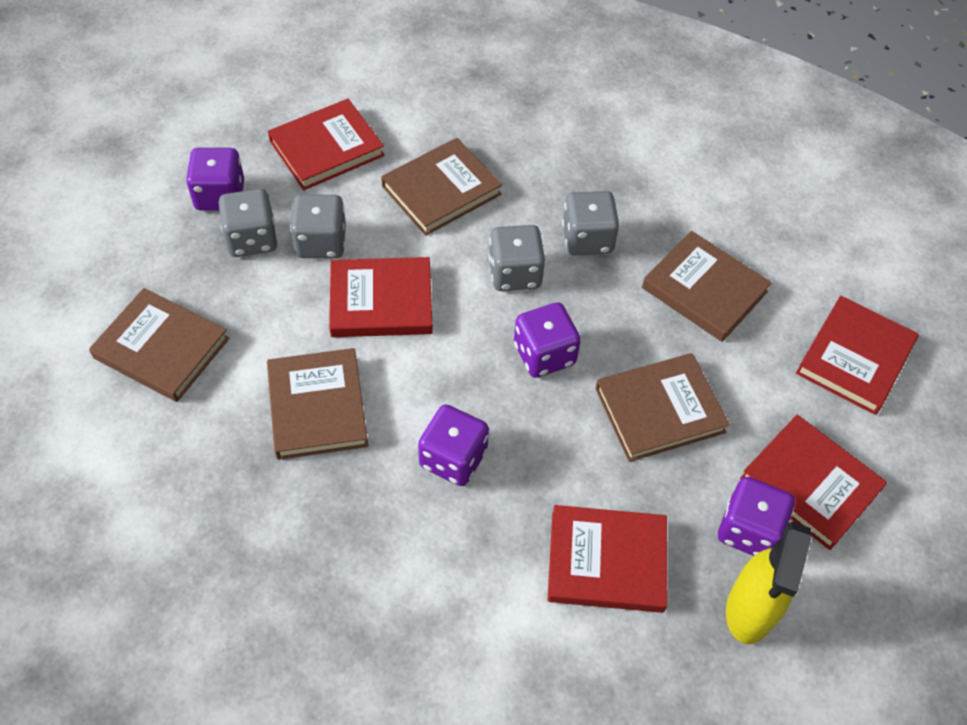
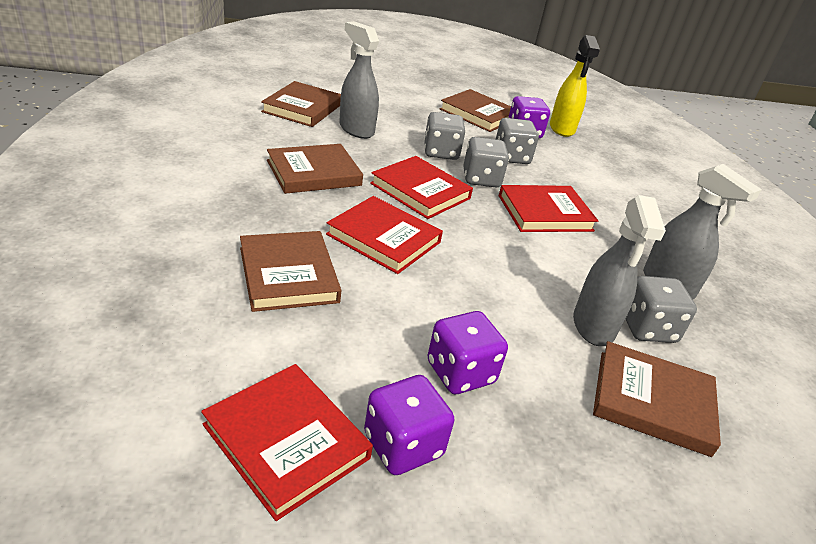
grey spray bottle: none = 0 -> [339,21,379,139] [573,195,666,346] [643,164,762,300] = 3
purple dice: [186,148,244,210] [418,404,489,486] [514,302,581,378] [718,477,795,556] = 4 -> [364,375,454,475] [427,311,508,394] [508,96,550,138] = 3
red book: [268,99,385,190] [329,257,433,337] [547,505,667,613] [740,415,887,550] [796,296,919,415] = 5 -> [201,364,373,521] [326,196,443,274] [370,156,473,219] [499,185,598,232] = 4

